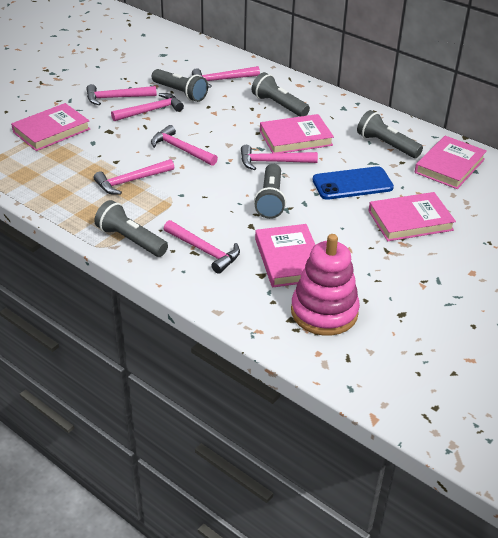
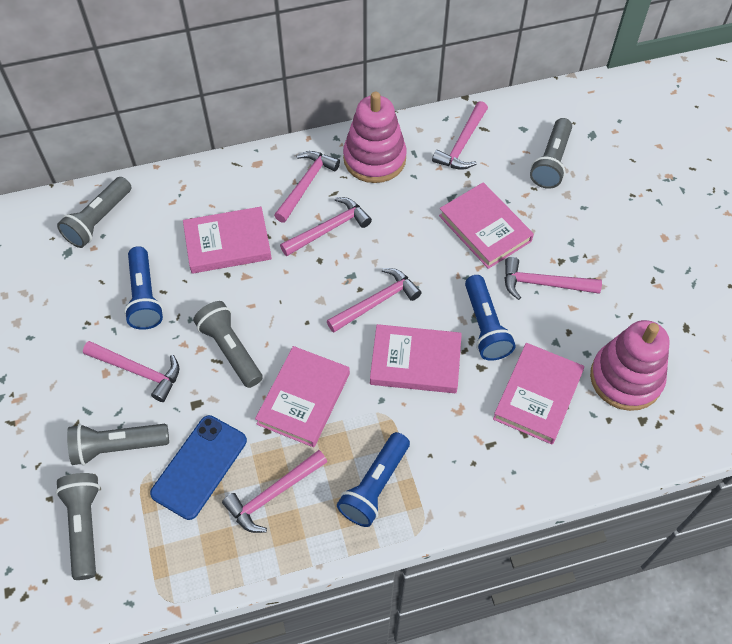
blue flashlight: none = 0 -> [124,246,163,330] [337,432,410,527] [465,275,516,361] = 3
pink stacking toy: [291,234,360,336] = 1 -> [343,92,407,183] [590,320,670,411] = 2

